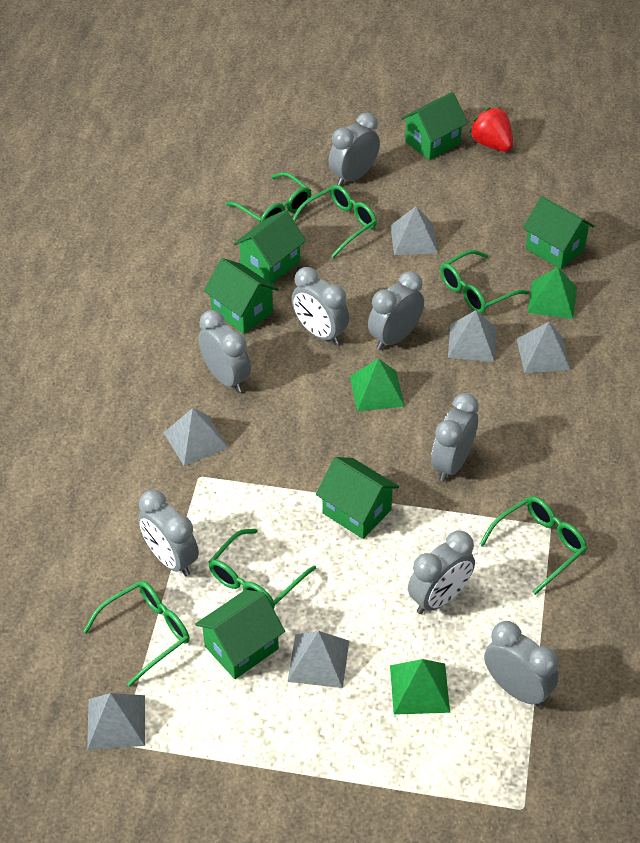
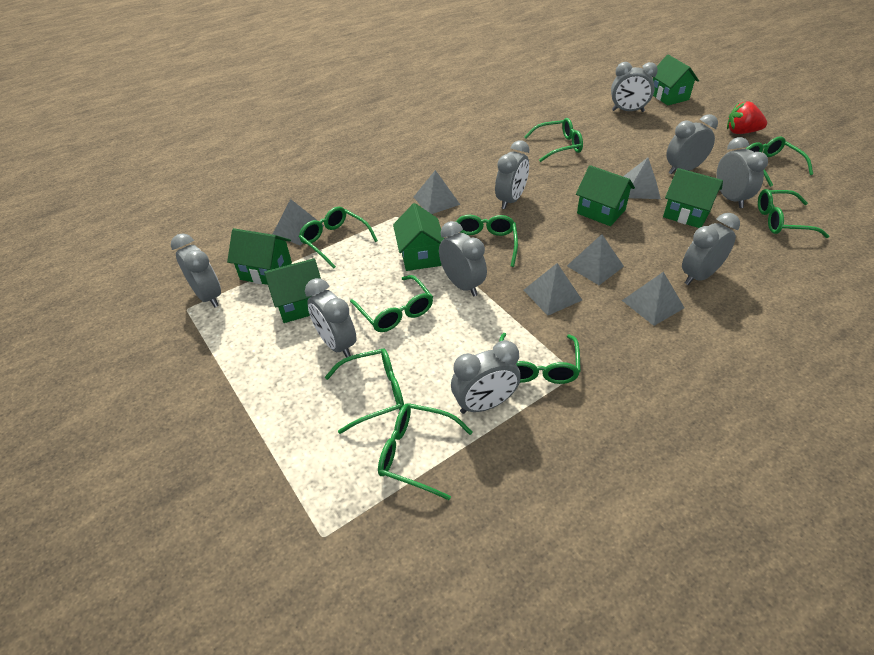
green glasses: [83,581,190,687] [209,529,316,609] [226,172,312,223] [293,185,377,258] [440,250,529,314] [479,496,587,595] = 6 -> [299,207,378,269] [325,348,404,434] [350,275,433,332] [378,403,473,500] [455,215,518,267] [499,333,581,384] [525,118,583,162] [746,136,813,187] [758,189,829,238] = 9
green pyramid: [350,358,405,412] [390,659,450,715] [528,267,577,319] = 3 -> none = 0
grey clock: [138,490,199,576] [199,310,251,393] [292,267,349,345] [329,113,380,186] [368,271,424,350] [408,531,475,614] [431,393,479,482] [484,621,559,707] = 8 -> [171,234,221,307] [305,278,357,358] [439,221,487,296] [451,340,521,414] [495,140,530,209] [611,62,658,112] [667,114,718,175] [682,213,740,285] [717,137,768,208] = 9

